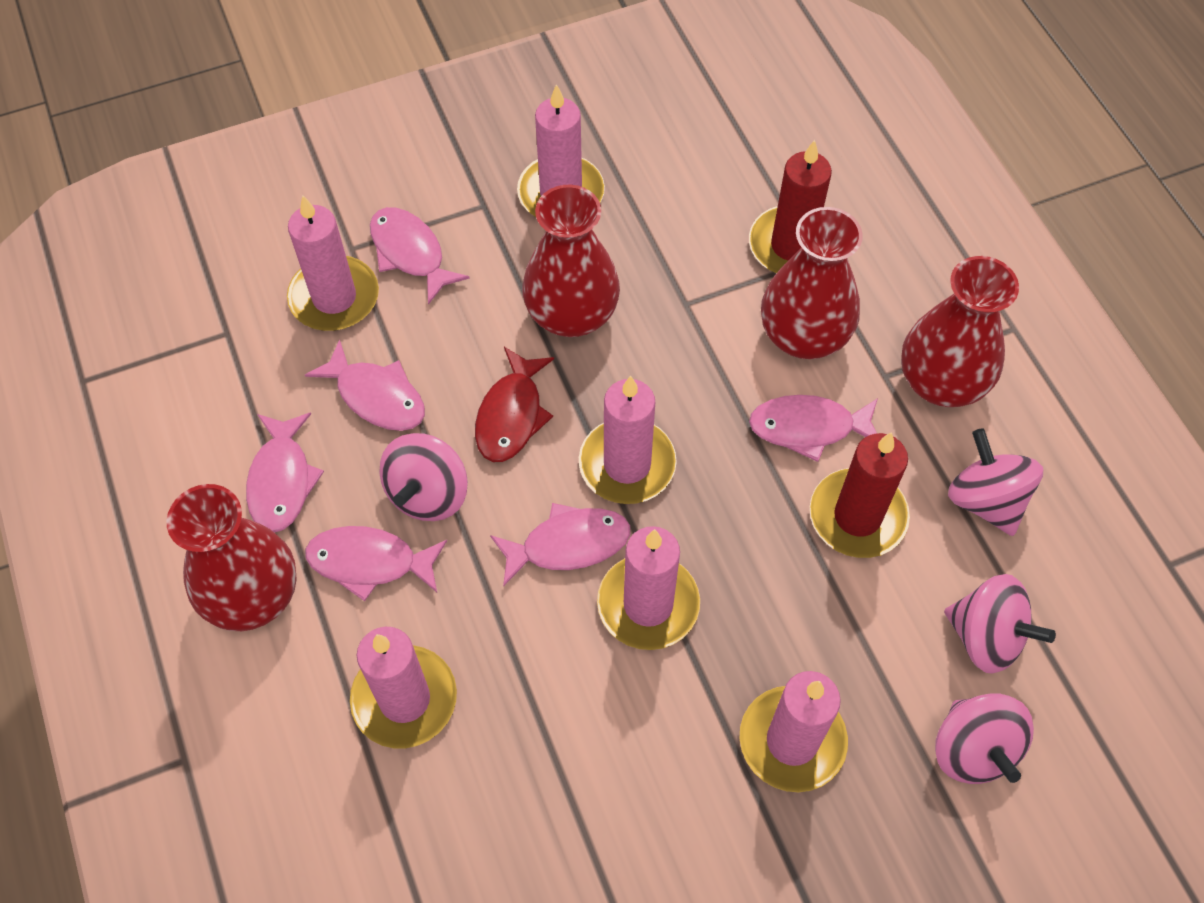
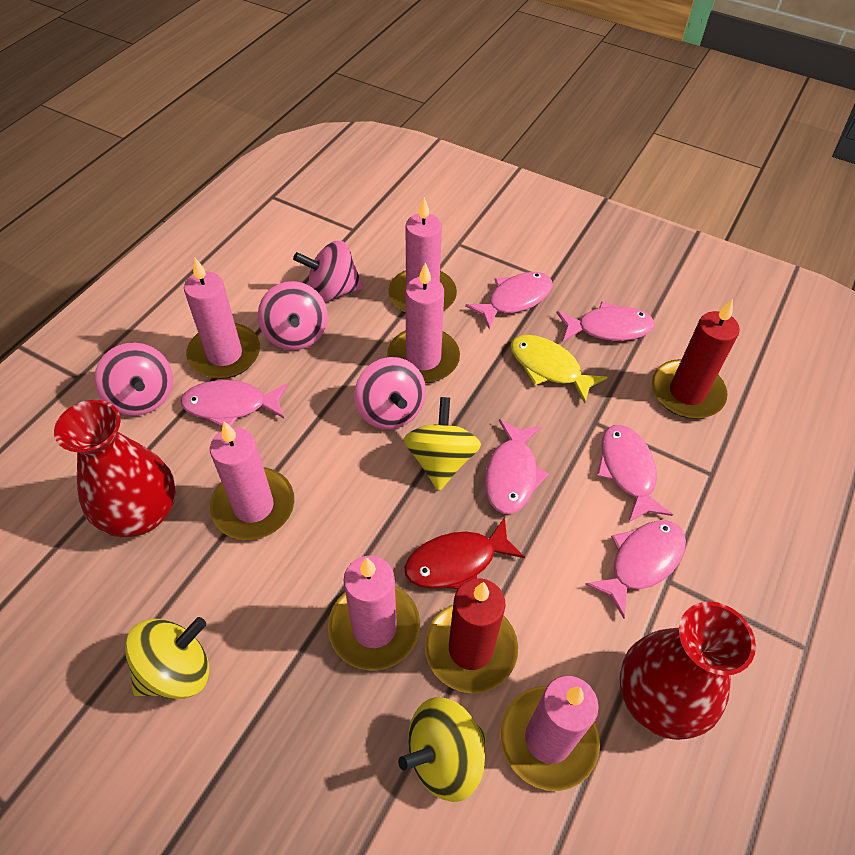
red vase: [167,484,297,631] [522,185,620,337] [761,207,863,359] [901,256,1019,407] = 4 -> [54,400,176,537] [620,601,756,740] = 2
yellow fish: none = 0 -> [511,335,607,403] = 1
yellow spinning top: none = 0 -> [125,617,209,699] [398,697,487,802] [404,397,481,491] = 3

